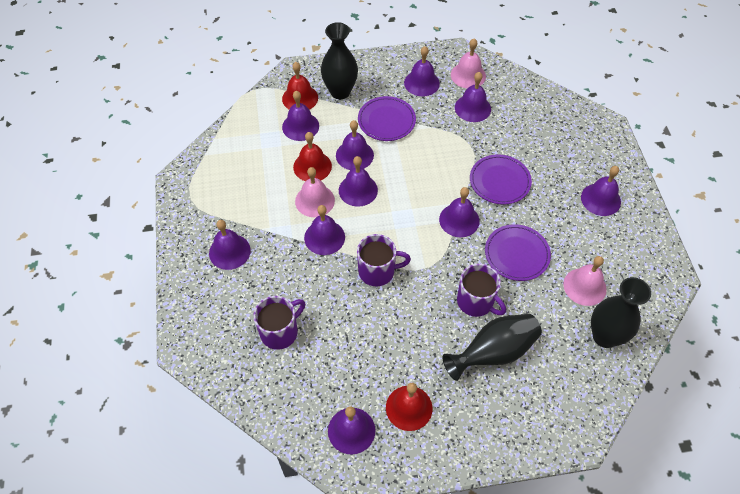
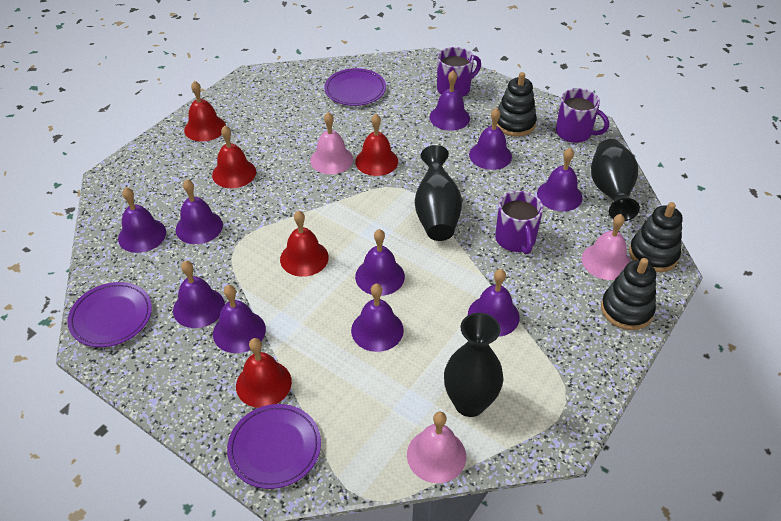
black stacking toy: none = 0 -> [497,72,537,137] [601,258,656,330] [629,202,683,272] = 3
red bell: [282,62,318,110] [293,132,332,181] [386,383,433,431] = 3 -> [184,81,226,142] [212,126,256,188] [236,338,292,408] [280,210,329,277] [355,114,398,176] = 5

